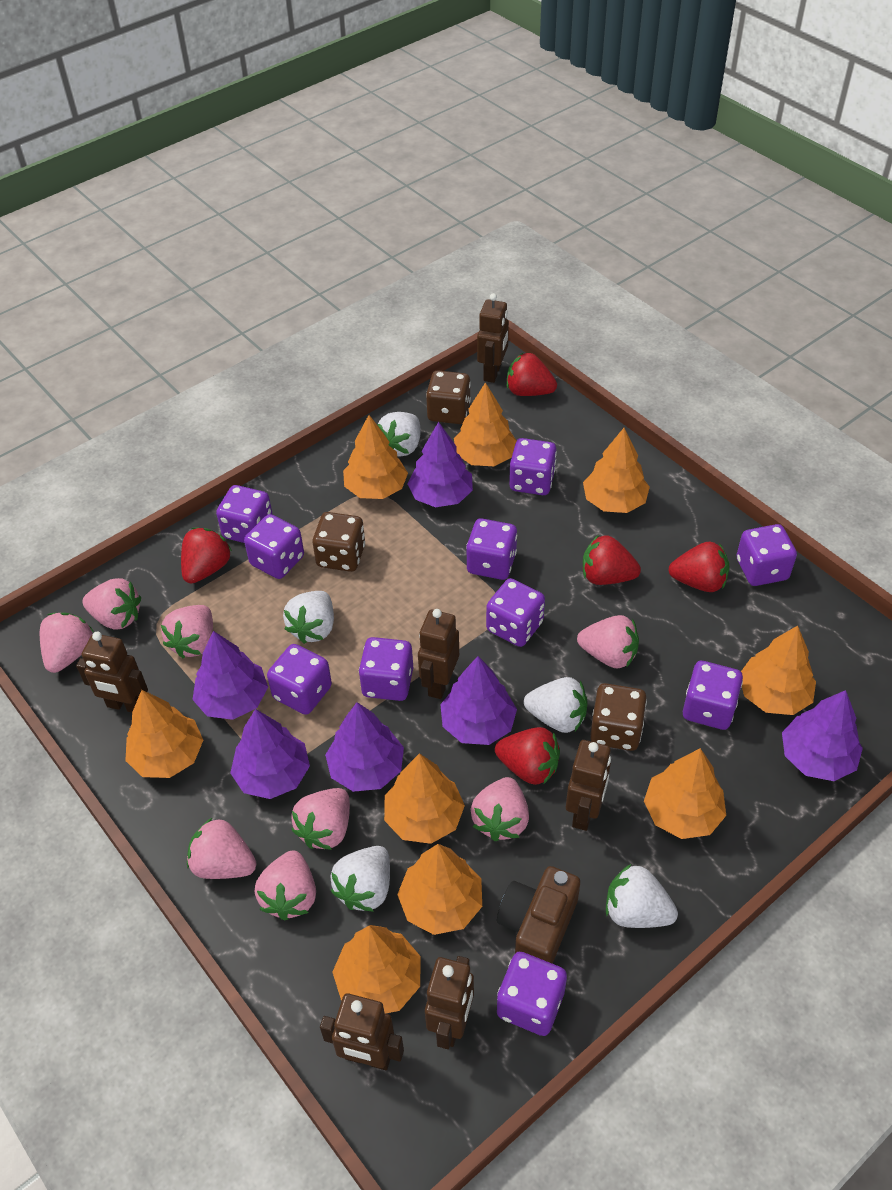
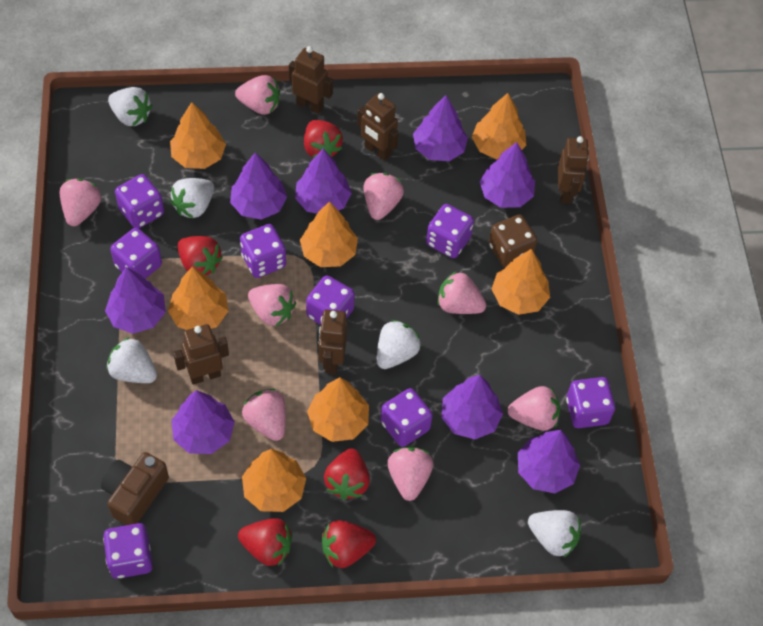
brown dice: [313,512,365,572] [426,370,471,424] [590,683,647,751] = 3 -> [489,215,537,268] = 1
brown robot: [76,632,148,713] [320,993,404,1070] [418,609,459,699] [425,956,474,1049] [477,293,509,383] [566,740,611,831] = 6 -> [173,324,229,385] [289,46,333,114] [318,309,348,375] [357,93,399,161] [558,136,589,204] = 5
orange tree: [125,690,203,778] [333,925,421,1013] [343,415,408,499] [384,753,465,844] [397,844,482,935] [454,382,517,466] [583,428,650,513] [644,748,726,839] [741,626,816,715] = 9 -> [168,267,228,330] [170,102,226,169] [242,449,306,512] [300,201,358,267] [307,377,369,442] [472,93,526,160] [492,249,550,315] = 7
purple dice: [216,485,273,543] [244,514,304,579] [267,644,332,715] [359,637,413,701] [466,518,517,580] [486,578,545,647] [497,952,567,1036] [509,438,557,495] [683,661,743,730] [736,524,797,586] = 10 -> [103,523,153,579] [110,228,162,279] [115,174,164,228] [240,224,286,278] [306,275,355,325] [381,388,433,447] [426,204,474,258] [566,377,615,428] = 8
purple tree: [193,631,268,720] [230,709,310,799] [325,702,404,792] [408,422,473,507] [440,656,517,745] [782,690,863,781] = 6 -> [105,267,166,334] [171,390,235,454] [230,152,287,220] [295,149,352,214] [413,95,468,161] [441,375,503,439] [480,142,535,208] [518,430,580,493] = 8

